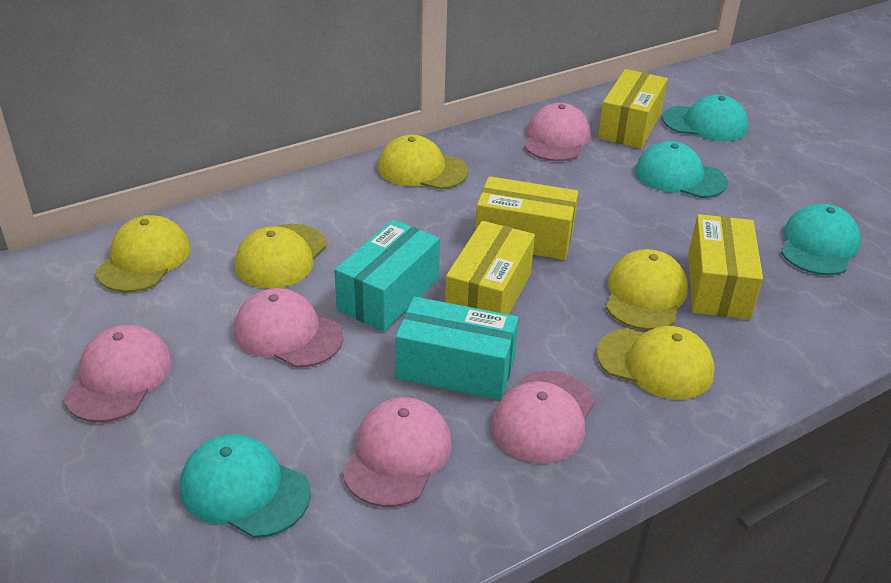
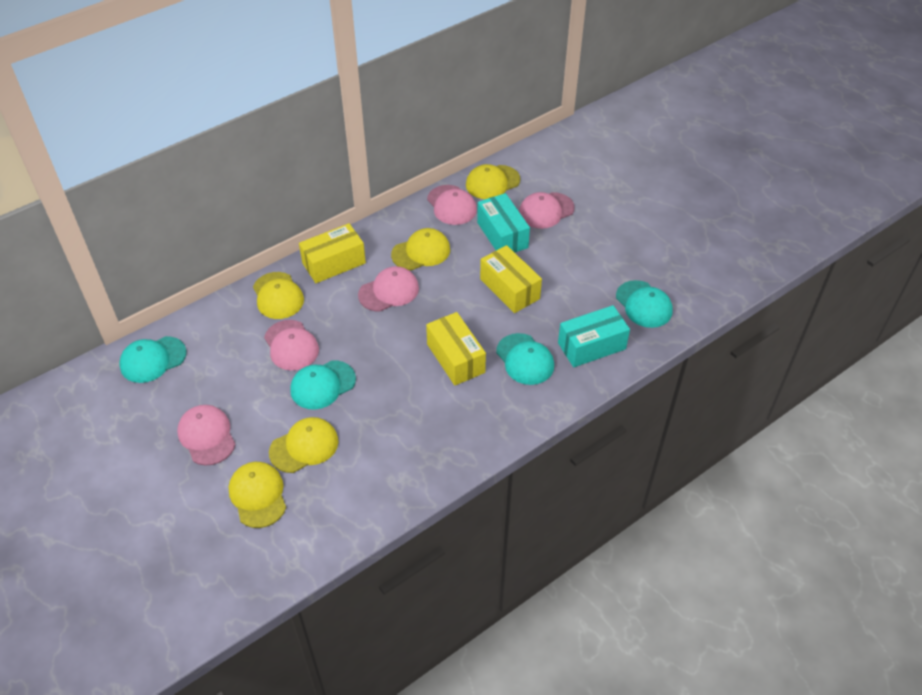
yellow box: [445,221,535,314] [475,176,578,260] [598,69,668,149] [688,214,763,320] = 4 -> [299,223,366,283] [426,312,486,386] [480,245,542,313] = 3

